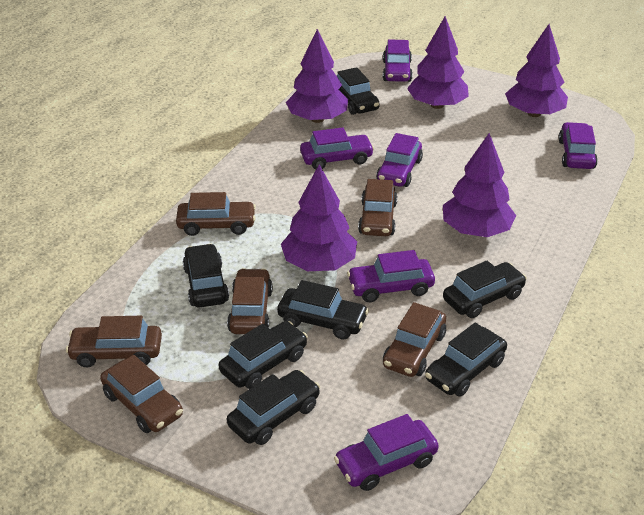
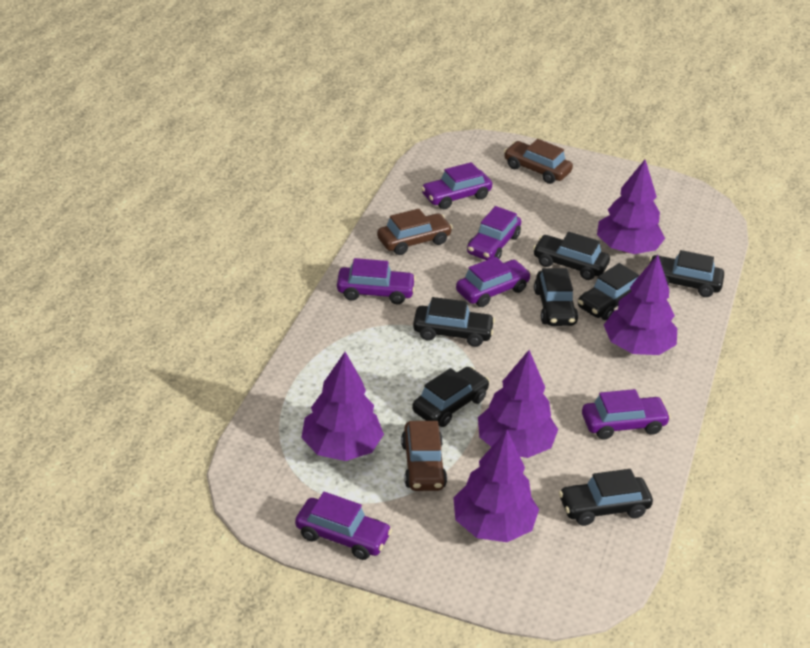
brown car: [66,316,162,367] [100,355,183,433] [176,192,256,236] [227,268,273,334] [358,179,397,236] [383,302,446,377] = 6 -> [377,209,453,255] [401,421,447,491] [504,139,573,184] = 3

